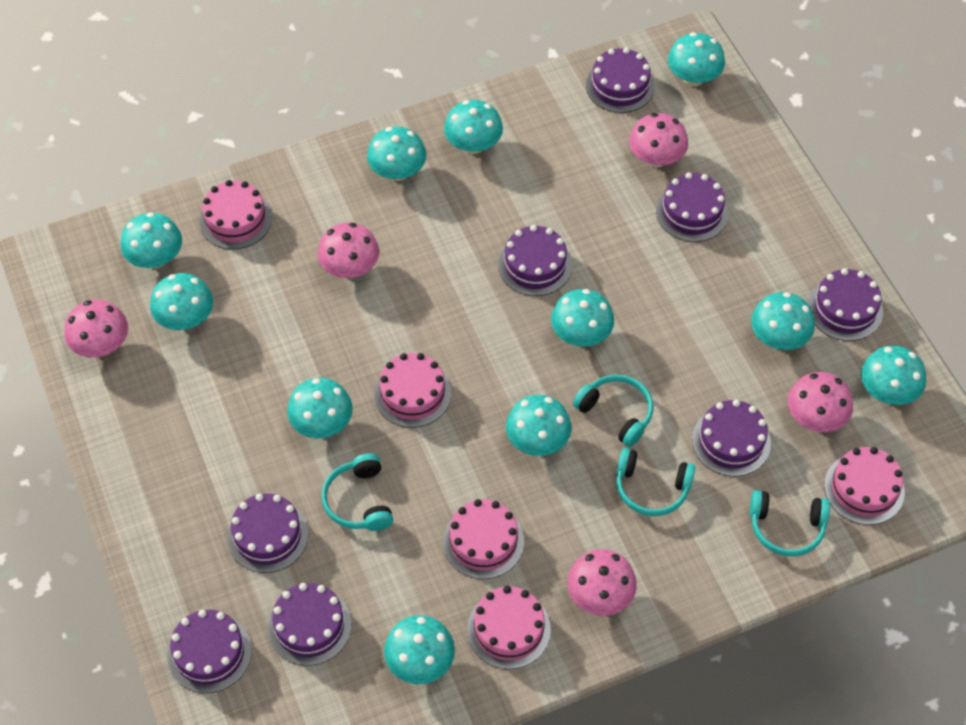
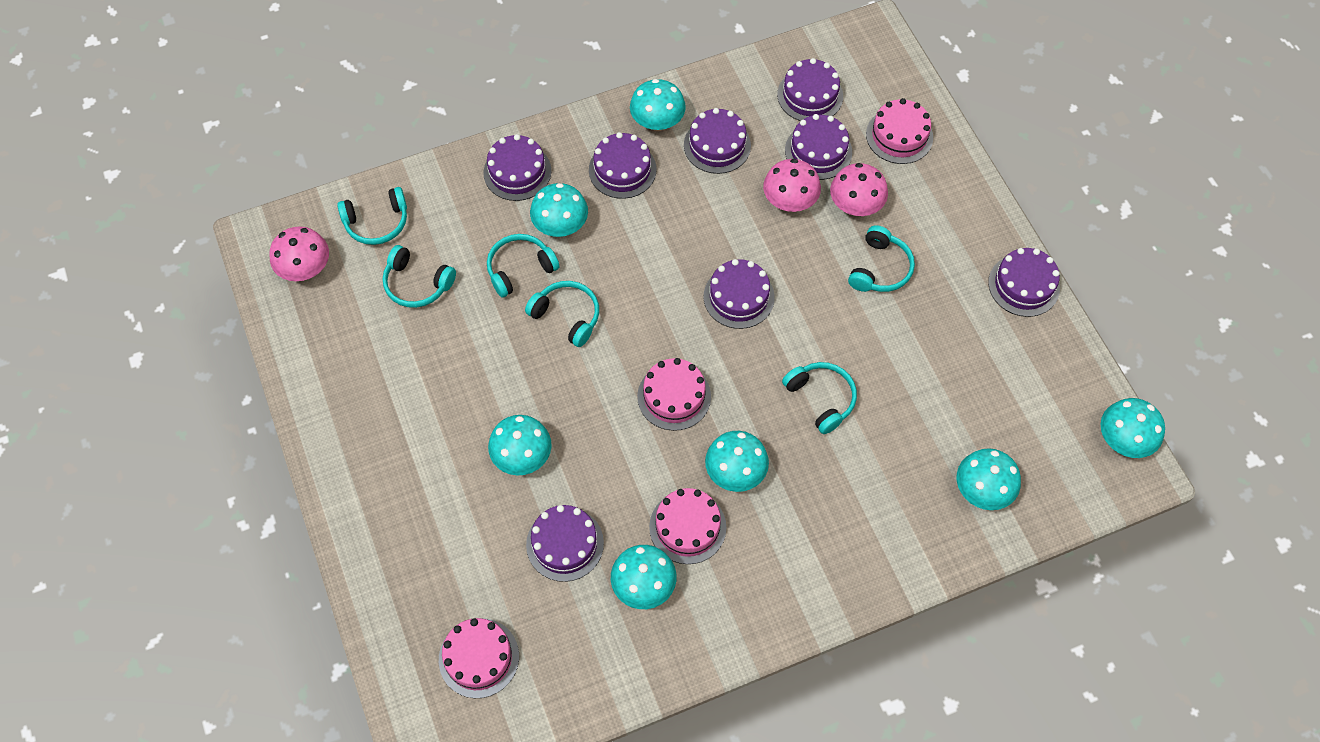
pink cake: [199,180,272,249] [374,353,451,428] [443,499,524,579] [467,586,551,669] [824,447,905,525] = 5 -> [439,618,519,698] [637,358,711,431] [649,488,726,564] [866,98,933,164] = 4
pink mushroom: [64,300,128,358] [318,223,379,278] [567,549,637,616] [629,113,688,168] [788,372,853,432] = 5 -> [270,226,329,281] [763,159,821,212] [830,163,888,216] = 3
turquoise headphones: [322,453,393,531] [573,374,653,447] [616,448,695,516] [750,490,830,556] = 4 -> [337,187,407,245] [383,245,456,308] [487,234,560,298] [525,281,599,347] [782,362,857,434] [848,225,915,292] = 6
turquoise mushroom: [120,212,182,268] [150,273,213,330] [287,378,353,438] [367,127,426,181] [384,615,455,684] [444,100,503,154] [506,395,572,456] [551,289,614,347] [668,32,725,86] [751,292,815,350] [861,346,926,405] = 11 -> [488,415,552,475] [530,183,588,237] [611,545,676,609] [630,79,686,131] [705,431,769,492] [957,448,1021,510] [1101,398,1165,458] = 7

